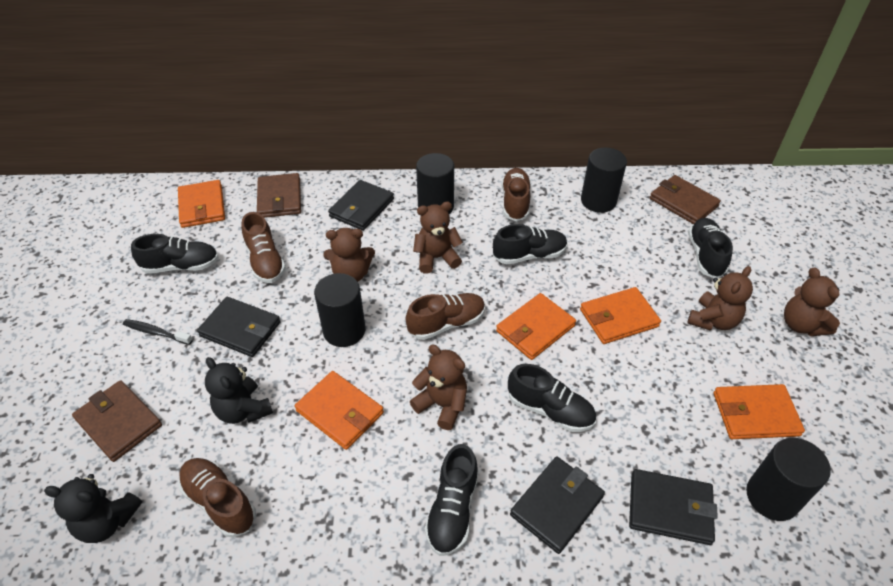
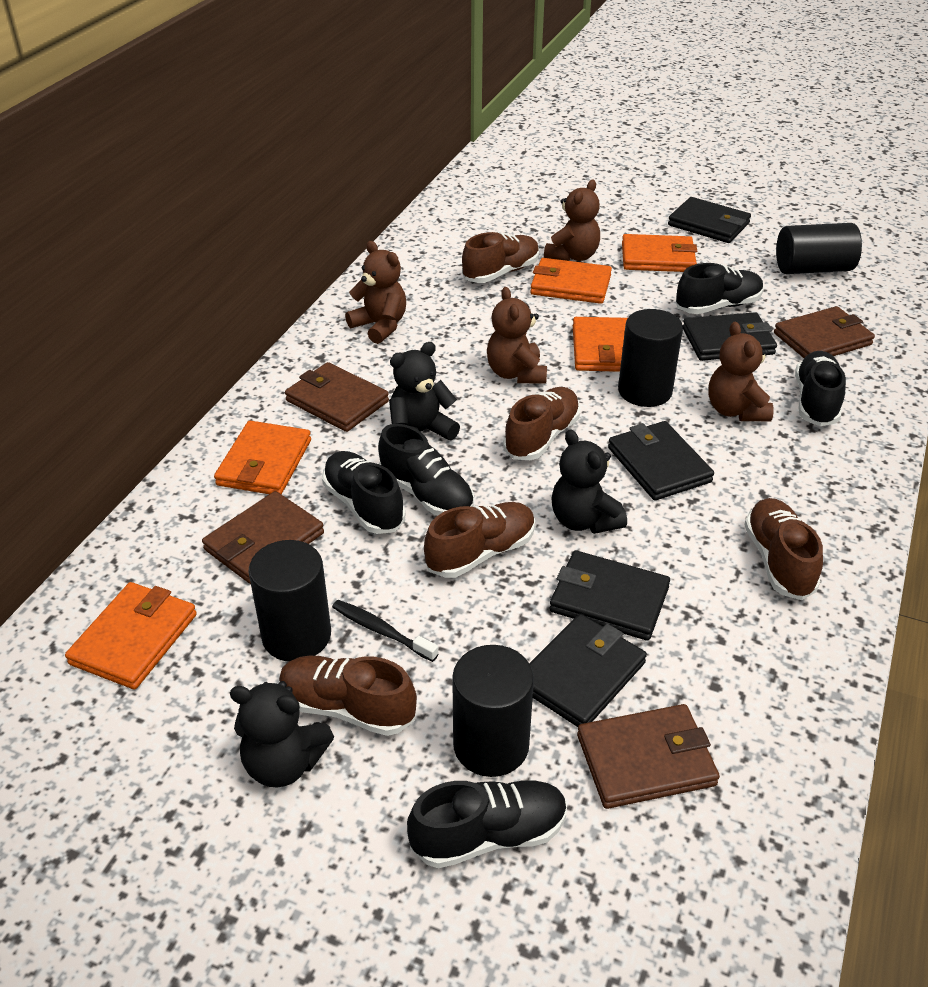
black teddy bear: [44,474,142,543] [205,357,273,424] = 2 -> [230,681,334,788] [389,342,460,440] [551,429,627,534] = 3
black wallet: [197,297,281,357] [328,180,394,231] [510,457,605,554] [629,469,718,545] = 4 -> [529,614,647,727] [549,550,670,641] [608,421,714,501] [668,197,751,243] [683,312,777,361] = 5
brown shoe: [179,458,256,538] [242,212,286,283] [406,293,485,340] [501,168,531,221] = 4 -> [279,656,417,736] [424,502,535,578] [462,232,539,283] [503,387,580,460] [744,498,823,600] = 5
brown teddy bear: [323,228,375,282] [410,345,467,430] [413,202,463,274] [687,266,753,331] [784,267,840,336] = 5 -> [345,241,406,344] [487,287,547,384] [544,180,600,261] [708,322,774,421] = 4
brown wallet: [72,380,162,462] [257,173,301,218] [650,175,721,224] = 3 -> [202,491,324,584] [285,362,389,432] [577,704,720,809] [774,306,875,358] = 4

